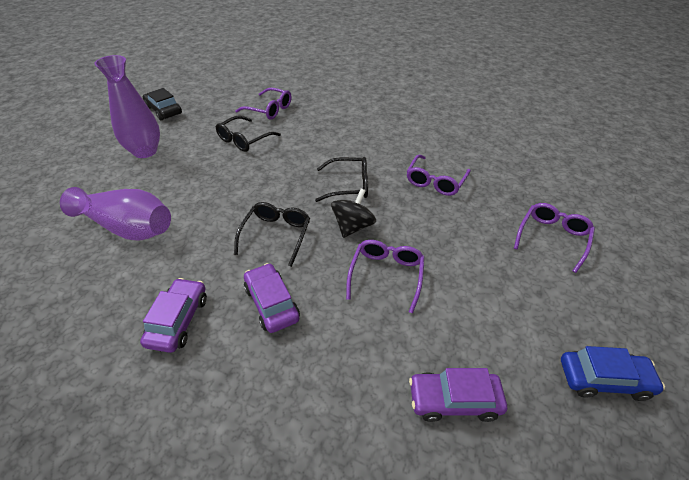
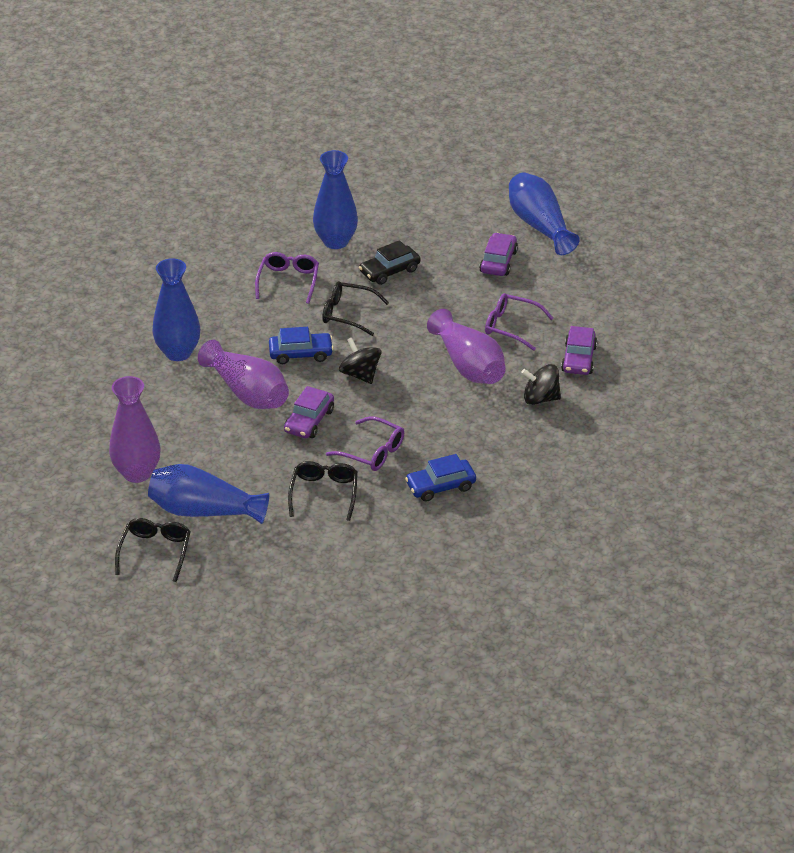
black spinning top: [331,189,376,238] = 1 -> [339,337,381,384] [521,364,561,405] = 2
blue car: [561,346,665,401] = 1 -> [269,327,334,364] [405,454,476,501] = 2
blue vase: none = 0 -> [148,464,269,524] [153,258,200,361] [313,150,358,249] [509,172,580,255] = 4
purple glasses: [235,88,292,120] [346,240,425,313] [407,155,471,196] [514,203,595,273] = 4 -> [255,252,319,304] [326,417,404,471] [485,293,553,351] = 3
purple vase: [60,187,171,241] [94,55,160,158] = 2 -> [109,376,160,483] [198,340,289,409] [427,309,506,384] = 3

